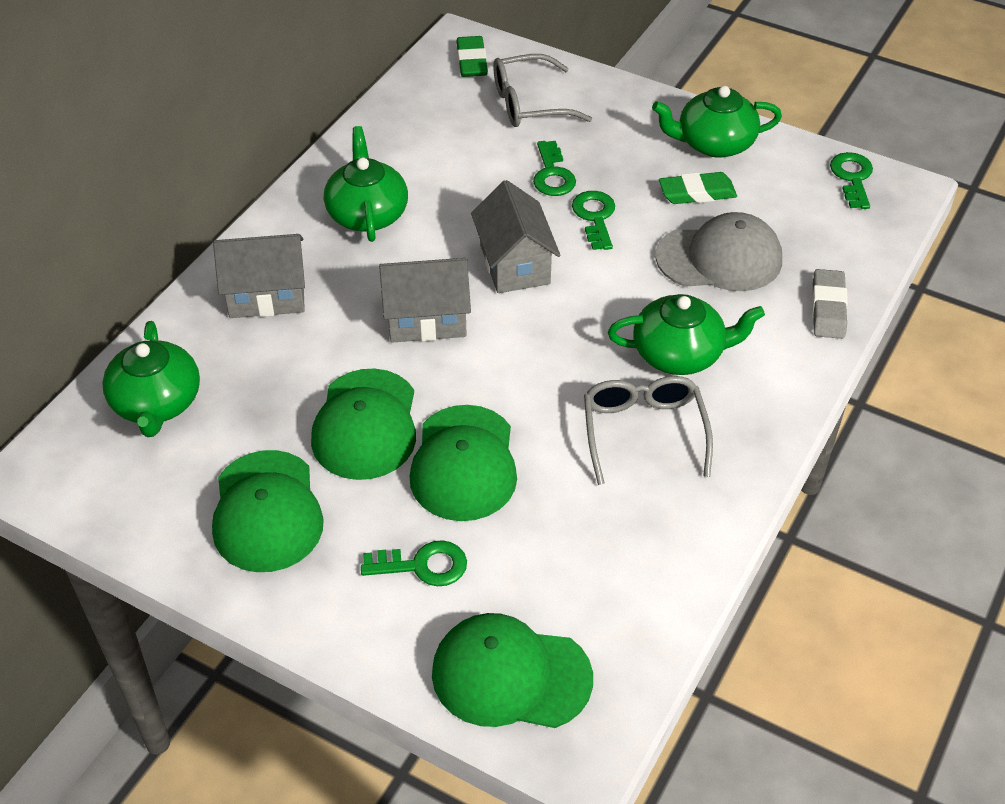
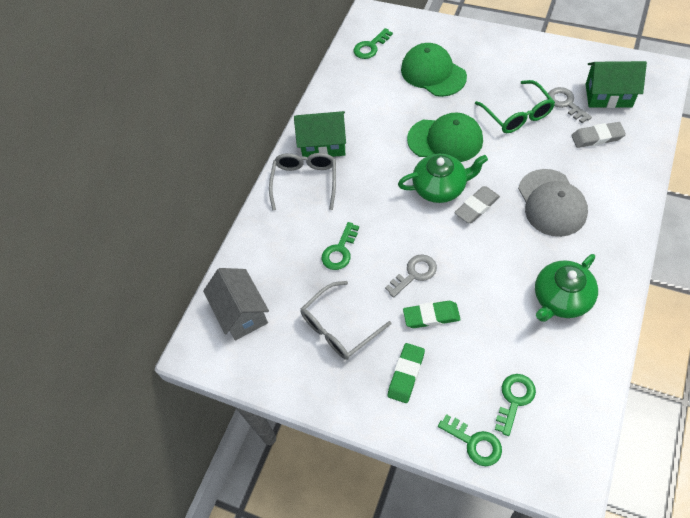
green cap: [212,450,324,572] [311,368,416,480] [410,405,517,521] [432,613,593,728] = 4 -> [401,43,467,97] [407,112,483,162] = 2
green glasses: none = 0 -> [475,80,555,133] = 1
green house: none = 0 -> [294,111,346,157] [586,61,647,108] = 2
green teapot: [102,321,200,437] [324,126,408,242] [608,294,765,375] [652,86,782,157] = 4 -> [398,154,488,203] [535,254,598,322] = 2
grey eraser: [812,269,848,339] = 1 -> [454,186,500,223] [571,122,626,148] = 2
grey house: [213,234,305,318] [379,258,471,343] [471,180,561,293] = 3 -> [203,268,269,340] = 1
grey key: none = 0 -> [385,254,437,298] [548,87,592,123] = 2

